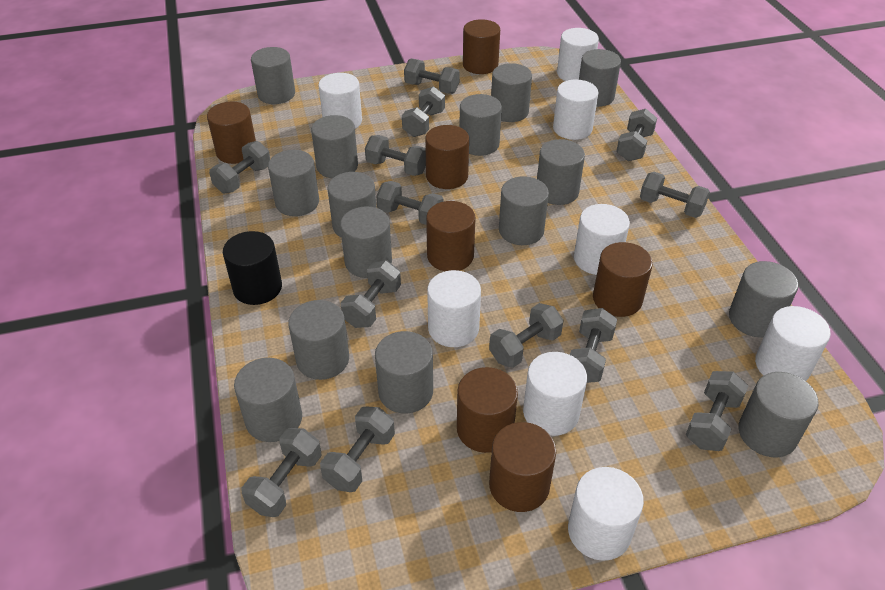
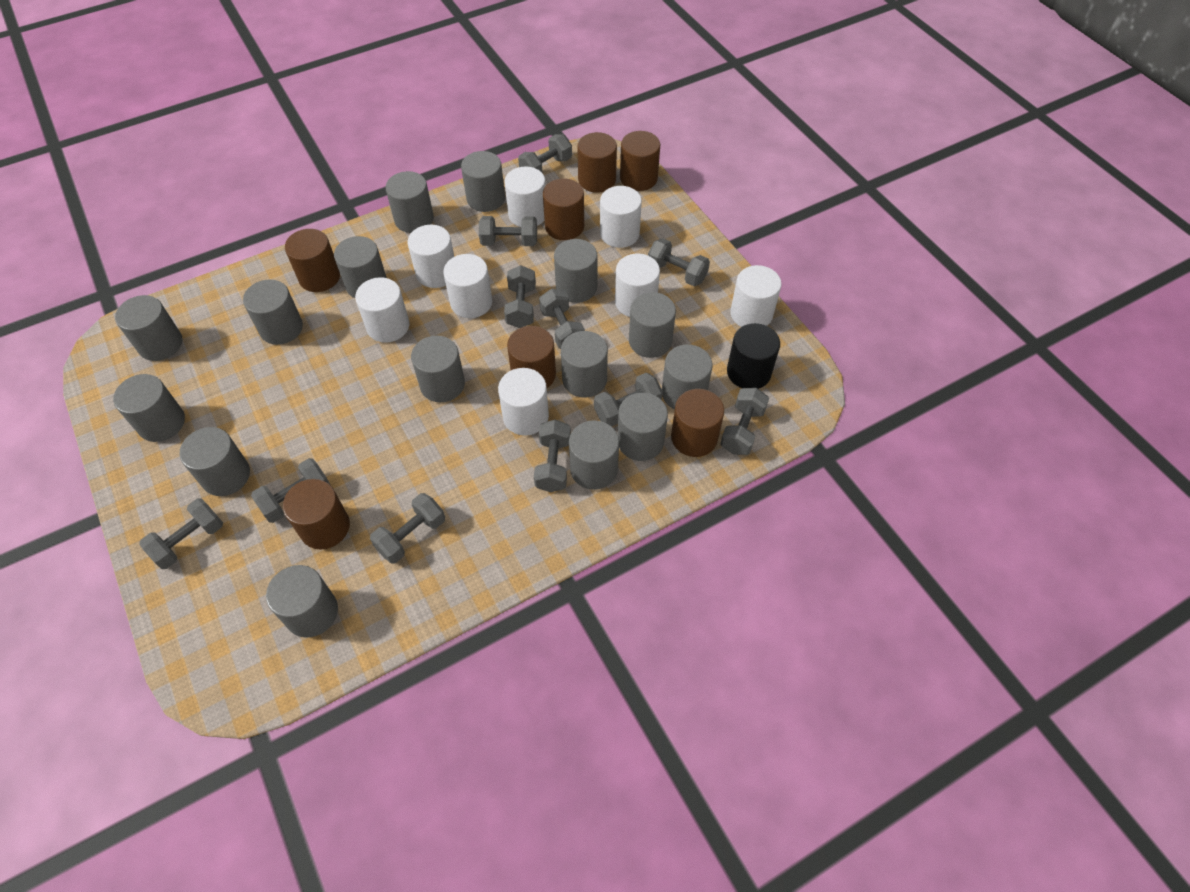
grey dumbbell: [209,141,270,193] [241,428,322,517] [320,407,395,492] [340,261,401,328] [365,135,426,176] [376,181,443,225] [402,86,445,137] [404,58,460,94] [489,303,564,368] [570,308,617,383] [616,109,657,161] [640,172,710,218] [686,371,748,451] = 13 -> [139,498,223,569] [251,458,330,523] [370,493,445,563] [479,216,537,246] [504,265,536,328] [518,134,572,172] [534,420,571,492] [539,289,585,349] [594,373,663,427] [648,238,710,286] [720,388,769,455] = 11

